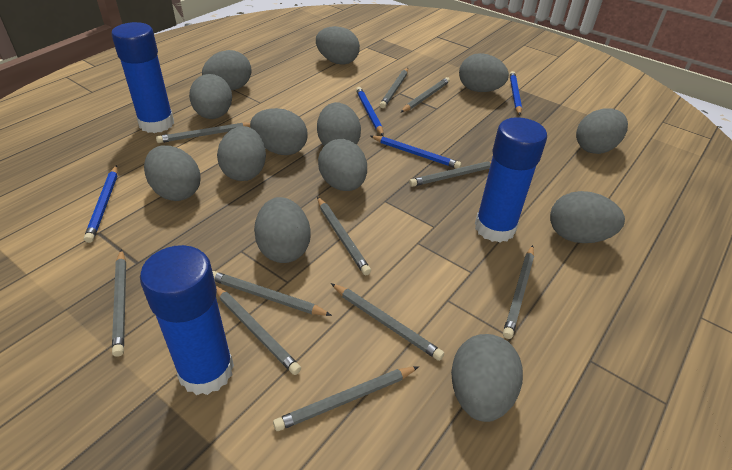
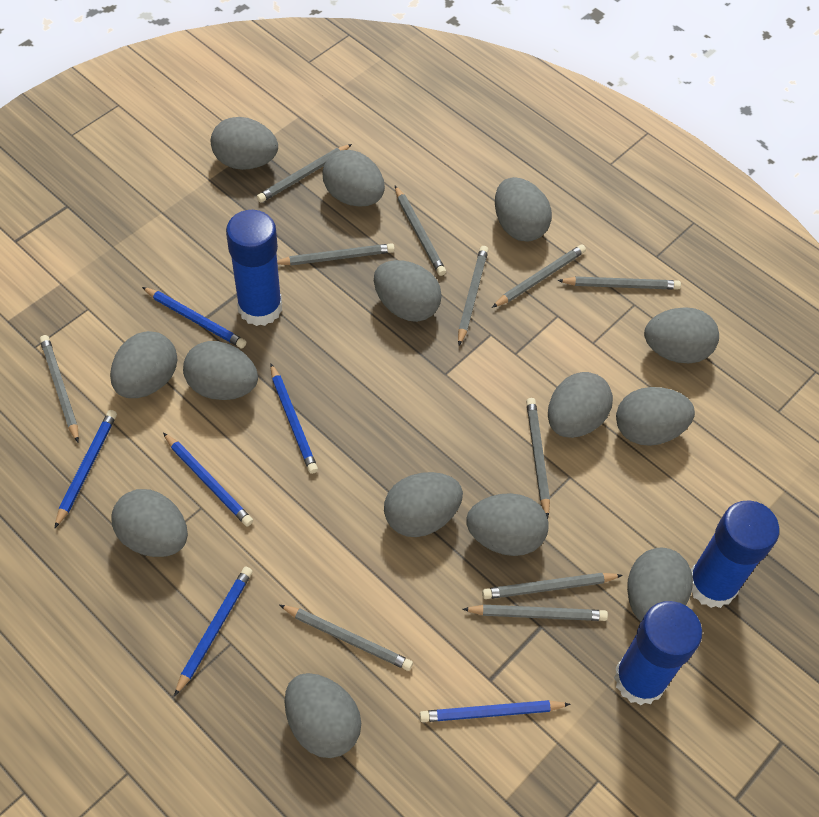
blue pencil: [84,165,117,243] [356,87,384,136] [370,136,462,169] [510,71,522,115] = 4 -> [54,410,117,529] [142,287,246,348] [163,433,253,526] [174,567,253,696] [270,363,318,474] [420,700,571,722] = 6
grey egg: [144,145,201,201] [189,74,232,119] [202,50,251,90] [217,126,266,181] [250,108,307,155] [254,197,311,263] [316,26,360,65] [317,102,361,146] [318,139,367,191] [451,334,523,422] [459,53,509,92] [550,191,625,243] [576,108,628,154] = 13 -> [110,331,177,398] [112,489,188,557] [183,341,258,400] [211,117,278,170] [285,673,361,758] [323,150,385,207] [374,260,442,322] [384,472,463,537] [466,493,549,556] [495,177,552,242] [548,372,613,438] [616,387,695,446] [627,547,693,622] [644,307,719,363] = 14

